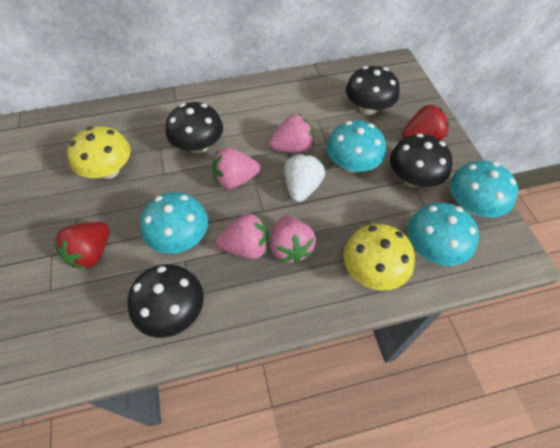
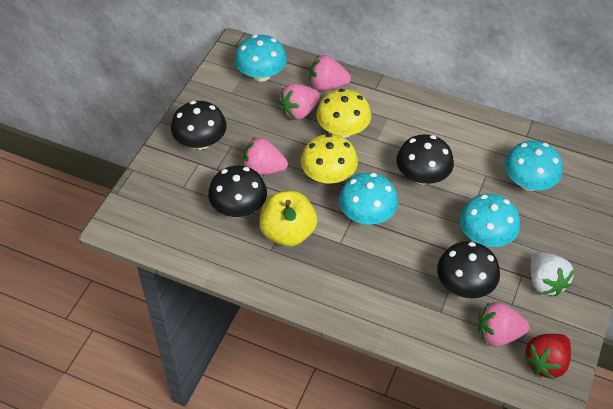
red strawberry: [53,222,109,269] [402,104,449,140] = 2 -> [524,334,571,380] = 1
yellow apple: none = 0 -> [259,191,317,247] = 1

